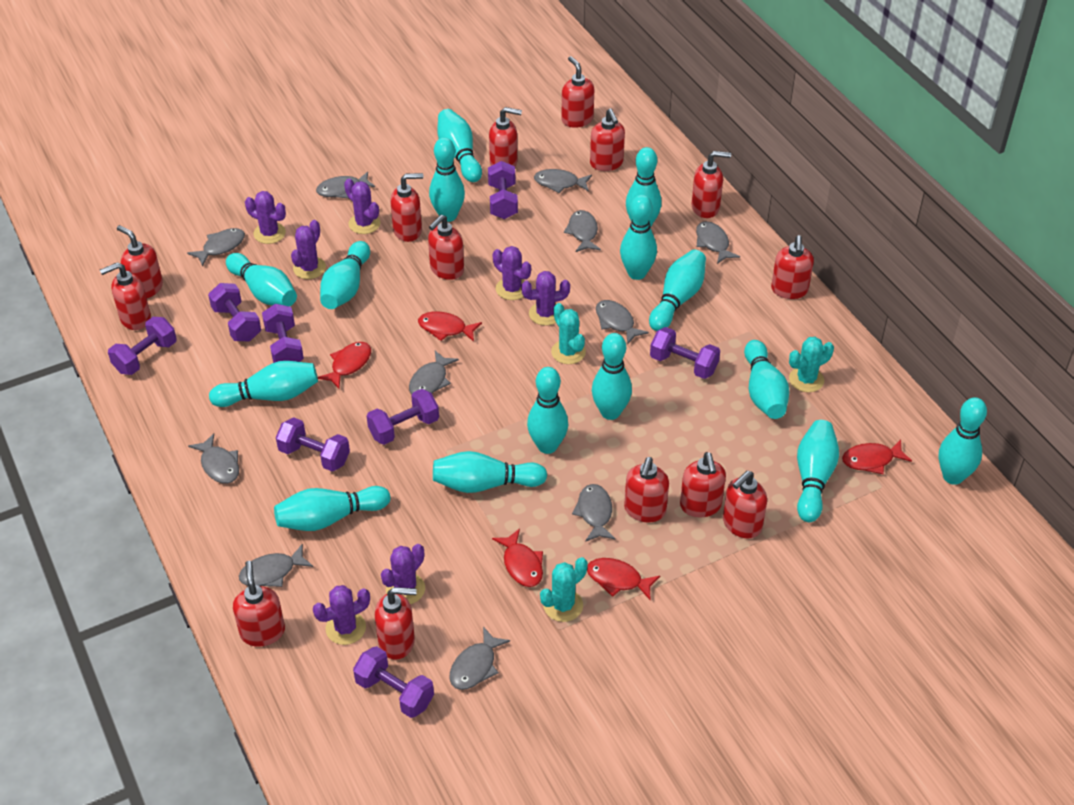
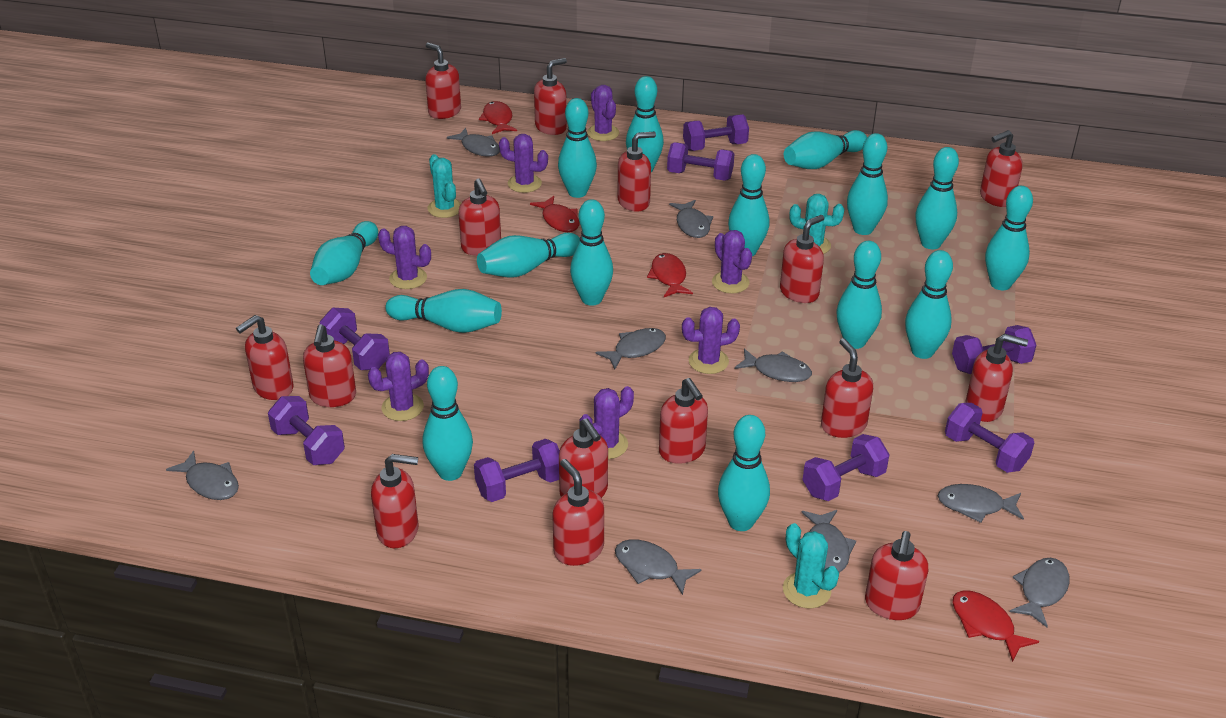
grey fish: [187,228,245,267] [188,433,239,484] [239,544,313,587] [316,171,375,198] [409,351,459,394] [449,627,510,690] [534,169,592,193] [564,210,601,252] [572,484,615,542] [596,300,649,345] [696,221,740,264] = 11 -> [166,451,239,500] [447,128,500,157] [596,328,666,369] [615,539,702,595] [669,200,713,238] [735,349,812,382] [801,510,856,573] [938,484,1024,523] [1010,558,1070,627] = 9
red fish: [318,342,371,389] [418,312,482,342] [492,529,543,587] [587,558,660,600] [842,440,912,474] = 5 -> [479,101,517,134] [530,196,580,232] [647,253,693,297] [952,590,1039,662] = 4
red soap dispenser: [100,262,151,330] [117,225,163,298] [233,561,285,647] [375,587,417,660] [390,173,423,242] [428,215,464,280] [489,107,522,167] [561,56,594,128] [590,109,625,171] [624,457,669,522] [680,452,726,518] [692,151,731,218] [723,471,767,538] [771,235,814,299] = 14 -> [236,315,294,400] [303,324,356,407] [371,454,419,548] [425,42,461,119] [458,178,501,256] [534,58,567,135] [552,459,604,566] [559,418,608,498] [617,132,656,211] [659,378,708,464] [780,215,824,303] [821,338,873,438] [865,531,928,620] [965,334,1028,422] [980,130,1023,207] = 15

